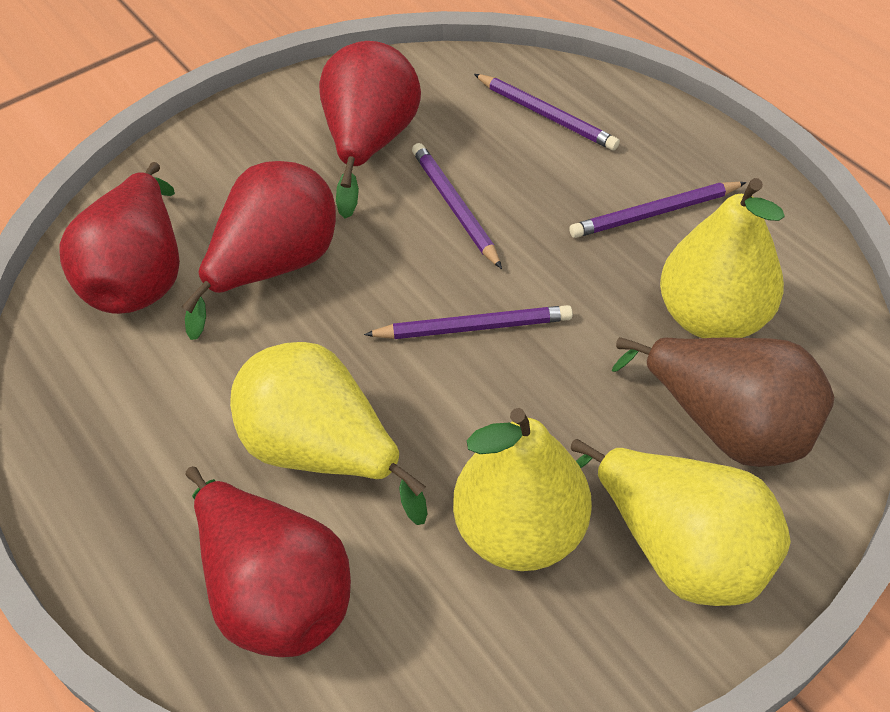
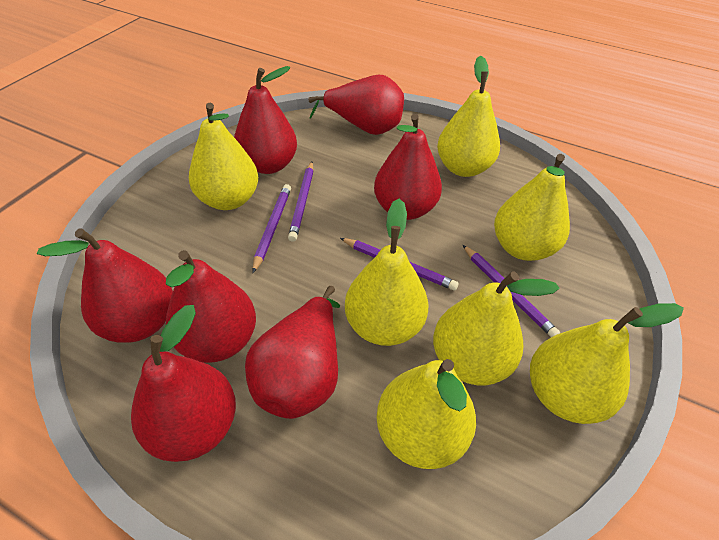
brown pear: [612,337,834,467] = 1 -> none = 0
red pear: [59,162,180,314] [182,161,336,340] [186,466,351,657] [319,41,421,219] = 4 -> [37,228,173,343] [131,305,236,462] [166,250,256,363] [234,66,297,174] [245,286,340,419] [308,75,404,135] [374,114,442,220] = 7
yellow pear: [230,342,427,525] [453,408,592,571] [571,439,791,606] [660,178,785,338] = 4 -> [189,103,258,210] [345,199,428,346] [377,359,476,469] [433,271,560,385] [437,56,500,177] [494,154,570,261] [530,303,684,424] = 7

